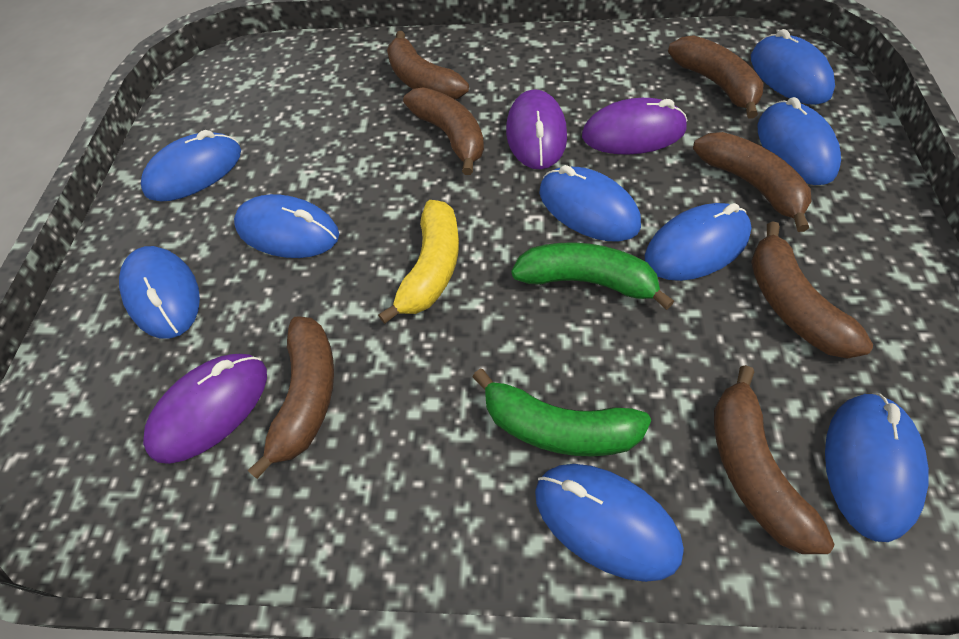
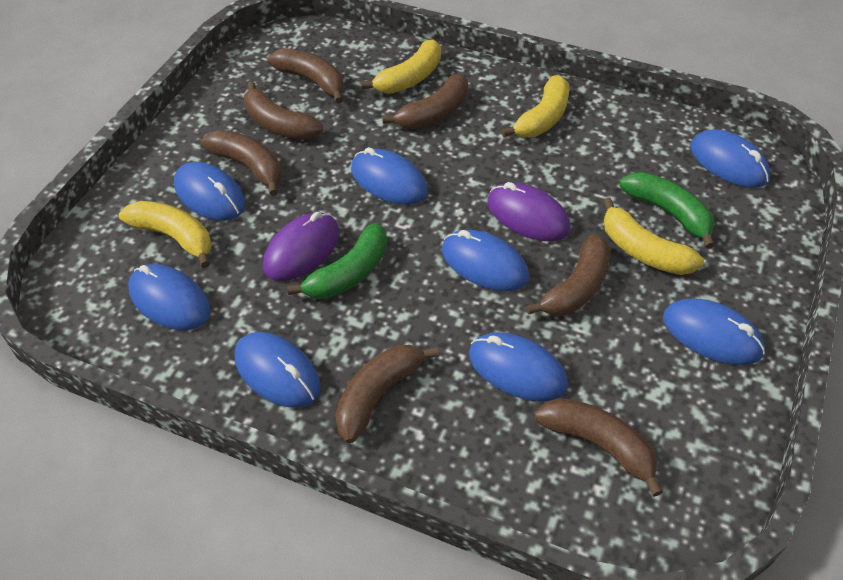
blue mouse: [119,246,200,339] [141,130,241,201] [234,194,339,258] [535,464,684,582] [539,165,641,241] [645,203,752,281] [751,29,835,105] [757,97,841,185] [825,393,929,542] = 9 -> [128,264,210,330] [174,162,245,221] [235,332,321,408] [351,147,428,205] [442,230,529,291] [469,332,568,402] [663,298,765,365] [690,130,770,188] = 8
purple mouse: [143,354,267,464] [506,89,567,170] [582,98,687,155] = 3 -> [263,212,340,281] [487,182,571,241] = 2
yellow banana: [378,200,459,324] = 1 -> [119,201,212,268] [361,40,441,94] [501,75,569,138] [603,198,704,275] = 4

